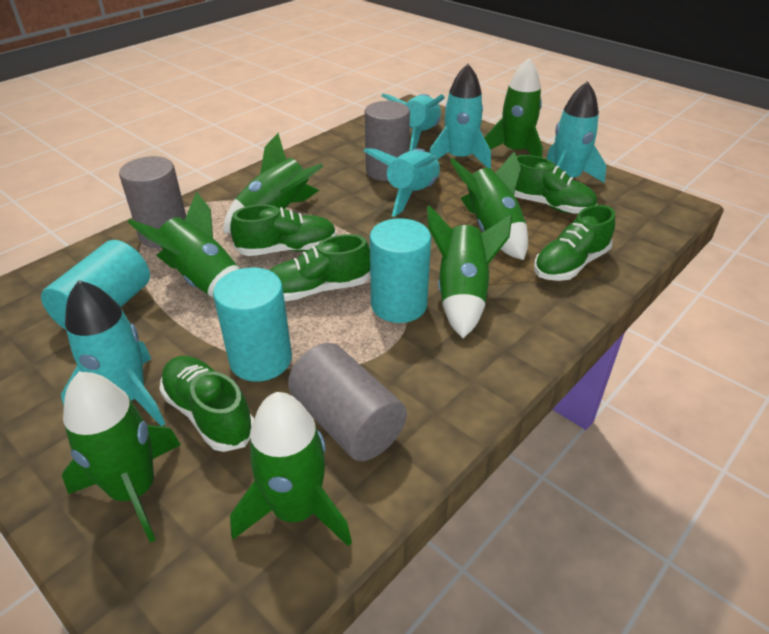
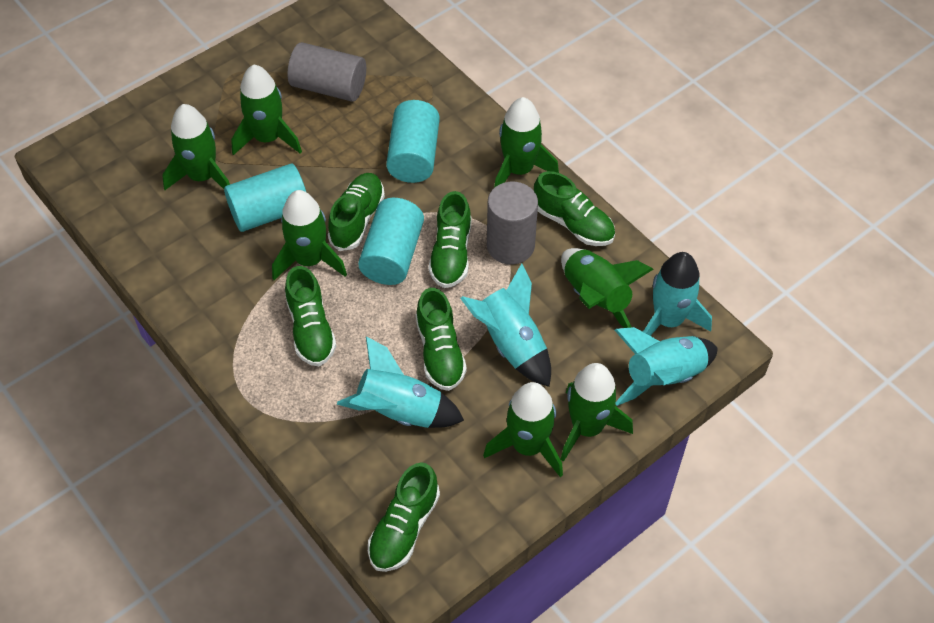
green shoe: [159,356,254,452] [230,204,337,256] [270,234,370,301] [514,155,597,214] [534,205,615,281] = 5 -> [285,266,336,366] [328,173,385,251] [368,462,440,572] [416,288,467,391] [428,191,471,288] [534,171,615,246] = 6
grey cylinder: [119,156,186,248] [288,343,407,461] [365,101,410,181] = 3 -> [287,42,366,102] [487,182,538,265] = 2
turquoise rocket: [61,280,165,426] [364,148,440,217] [382,94,445,151] [429,64,491,168] [546,81,606,183] = 5 -> [337,337,464,428] [460,264,551,387] [615,327,718,406] [643,252,712,336] = 4

